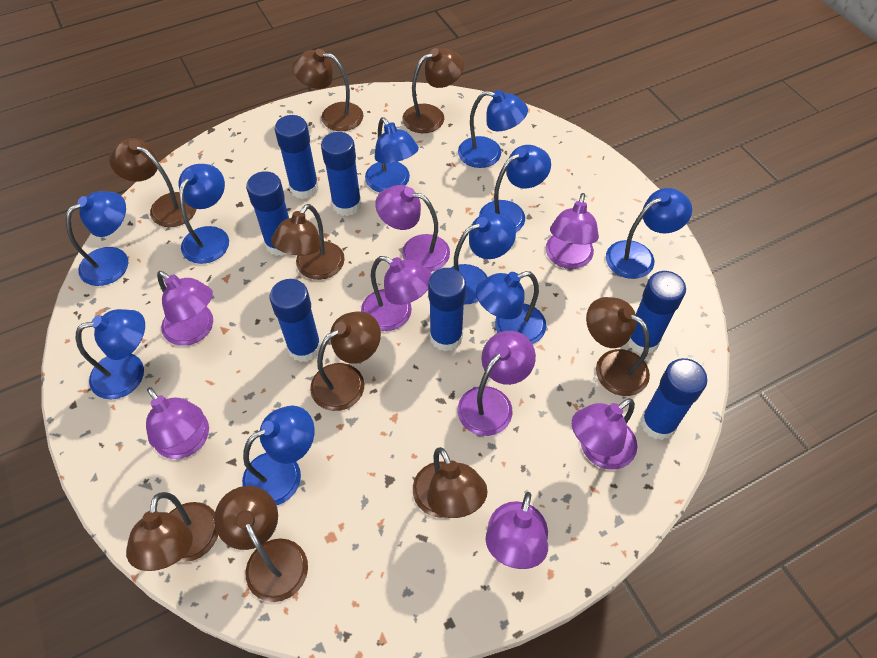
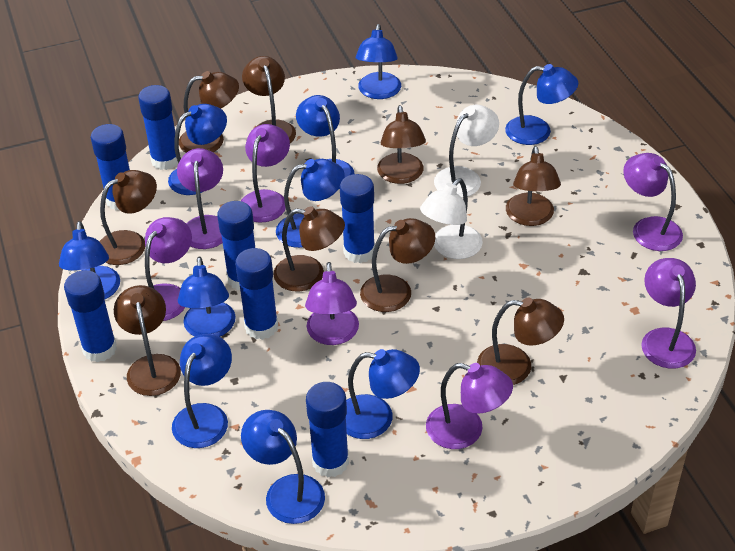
purple lamp: [146,387,209,459] [157,271,213,346] [361,256,432,331] [375,185,450,272] [458,331,536,436] [485,492,548,569] [546,193,599,269] [571,398,637,470] = 8 -> [145,217,192,321] [177,148,223,249] [241,124,290,223] [305,262,359,345] [426,363,513,449] [623,153,683,251] [641,258,696,368] = 7
white lamp: none = 0 -> [420,178,483,259] [434,105,499,198] = 2

